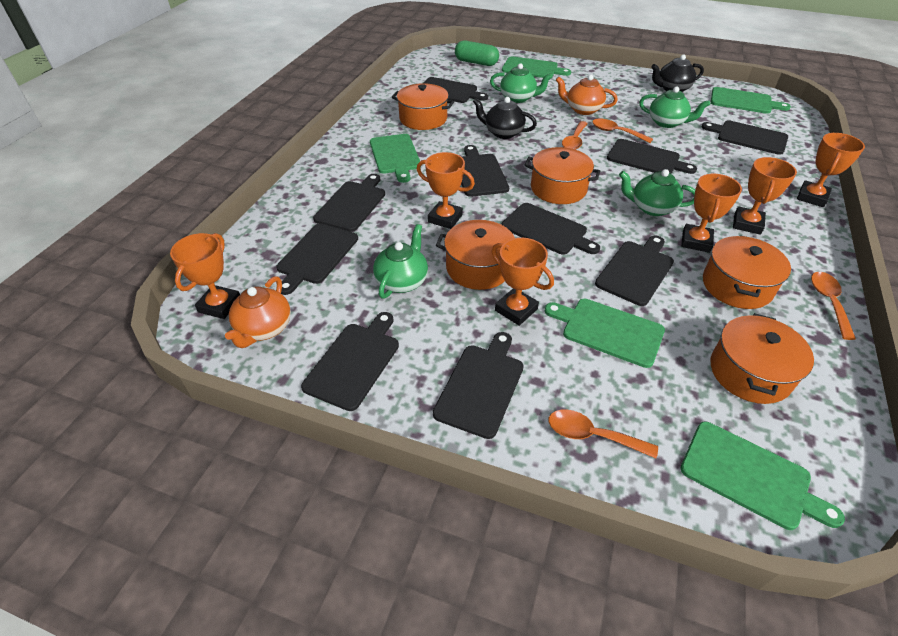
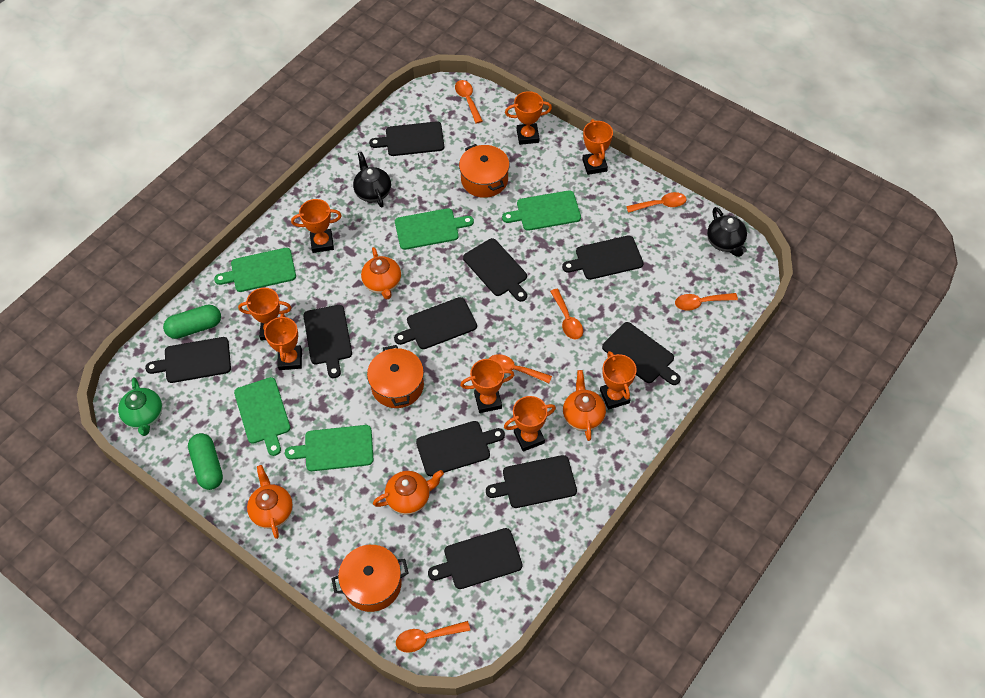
green capsule: [455,40,499,66] = 1 -> [163,305,221,339] [188,433,223,490] = 2
green teapot: [373,224,428,299] [490,63,552,103] [619,169,695,216] [639,87,710,128] = 4 -> [118,377,162,436] = 1
orange pot: [392,83,454,130] [436,220,515,290] [524,147,600,204] [703,235,791,309] [711,313,814,404] = 5 -> [331,545,409,612] [367,345,424,408] [459,144,509,198] = 3
orange spoon: [549,410,658,458] [562,121,588,150] [592,119,653,143] [811,272,856,340] = 4 -> [396,621,470,653] [455,80,483,124] [489,354,552,383] [550,289,583,340] [626,192,686,213] [675,293,738,311] = 6
orange teapot: [225,276,291,348] [556,75,618,115] = 2 -> [247,465,293,539] [361,247,401,299] [373,470,444,515] [563,370,606,441] = 4
orange trophy: [170,233,240,319] [417,152,475,229] [492,238,554,326] [681,174,742,253] [733,157,797,235] [797,133,865,207] = 6 -> [238,288,292,340] [264,313,302,370] [291,199,342,253] [460,359,514,413] [504,396,556,452] [505,91,552,145] [582,119,613,175] [600,351,637,410] = 8

